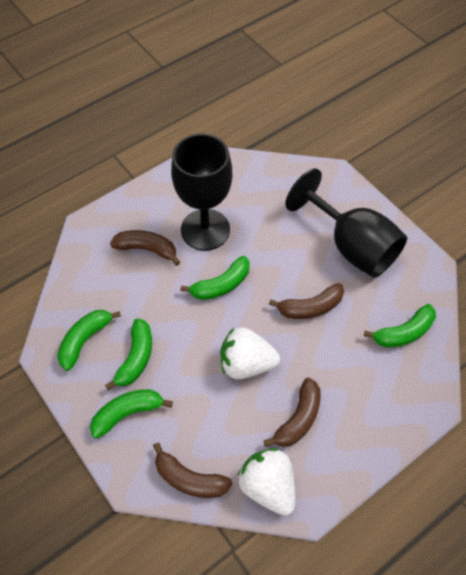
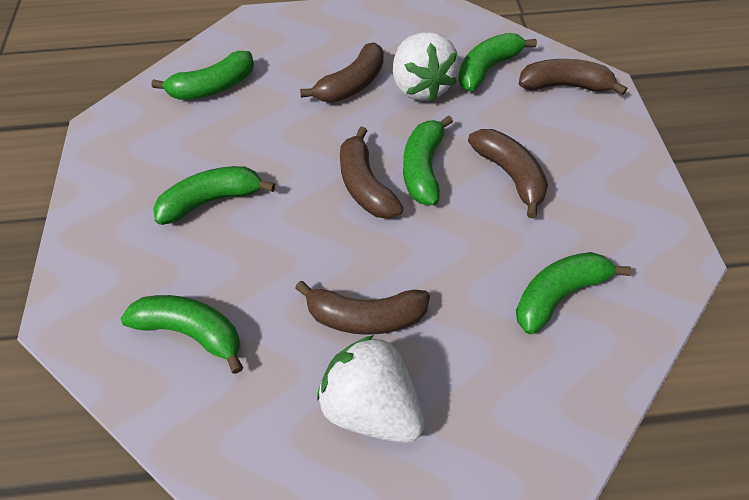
black goblet: [171,134,232,250] [285,168,407,278] = 2 -> none = 0
brown banana: [110,230,180,266] [153,443,232,498] [263,378,321,447] [269,283,344,319] = 4 -> [295,281,430,335] [300,42,384,103] [340,127,403,219] [468,129,548,219] [519,59,627,95] = 5
green banana: [57,310,121,371] [90,389,173,439] [105,318,152,390] [181,256,250,300] [364,304,436,348] = 5 -> [121,295,243,374] [151,51,254,100] [153,166,275,225] [403,115,453,205] [458,33,537,91] [516,252,631,334] = 6

